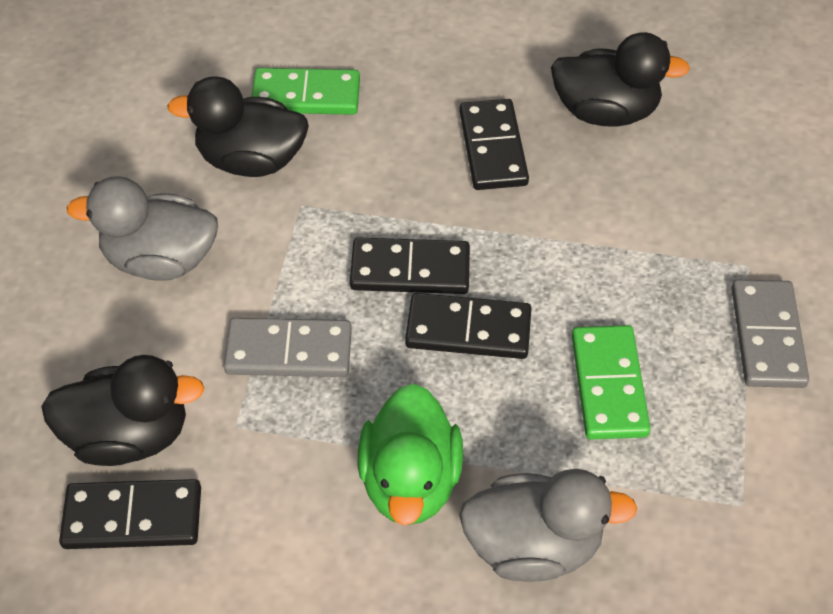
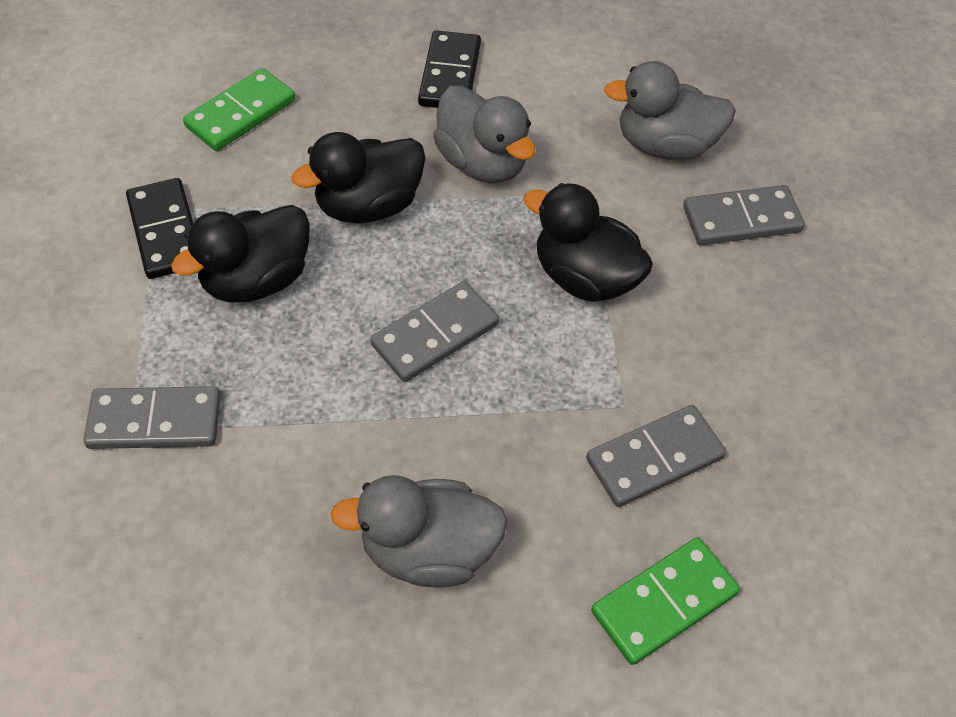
black domino: [59,479,201,549] [350,238,470,294] [405,293,532,359] [460,99,529,190] = 4 -> [126,178,193,279] [418,30,481,108] = 2
green duck: [358,384,463,525] = 1 -> none = 0
grey domino: [224,318,352,377] [732,280,809,388] = 2 -> [83,386,221,449] [370,281,499,382] [586,405,726,507] [683,185,805,245] = 4
grey duck: [66,176,218,281] [459,469,637,582] = 2 -> [330,475,508,587] [433,85,535,183] [604,61,736,160] = 3

